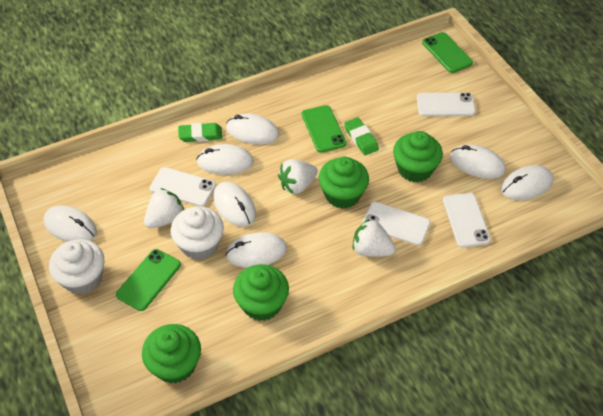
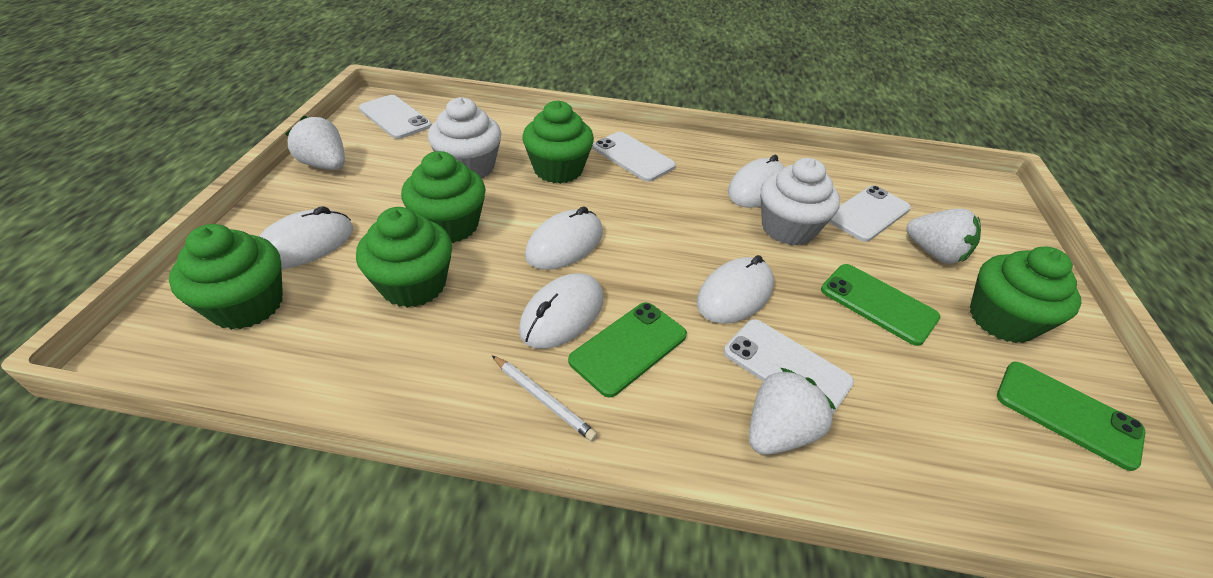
green cupcake: [142,324,201,384] [233,264,289,321] [319,157,369,209] [393,131,443,182] = 4 -> [169,224,283,330] [356,207,452,308] [401,151,486,243] [522,100,594,184] [970,246,1082,343] = 5
green eraser: [178,123,222,142] [344,117,379,156] = 2 -> none = 0
white mouse: [43,205,97,242] [196,144,254,175] [213,182,256,227] [225,232,287,268] [226,113,279,145] [450,145,506,179] [501,165,553,200] = 7 -> [259,206,353,269] [519,273,603,349] [525,206,603,270] [697,255,774,324] [728,155,784,208] = 5
white pencil: none = 0 -> [492,355,597,441] = 1

